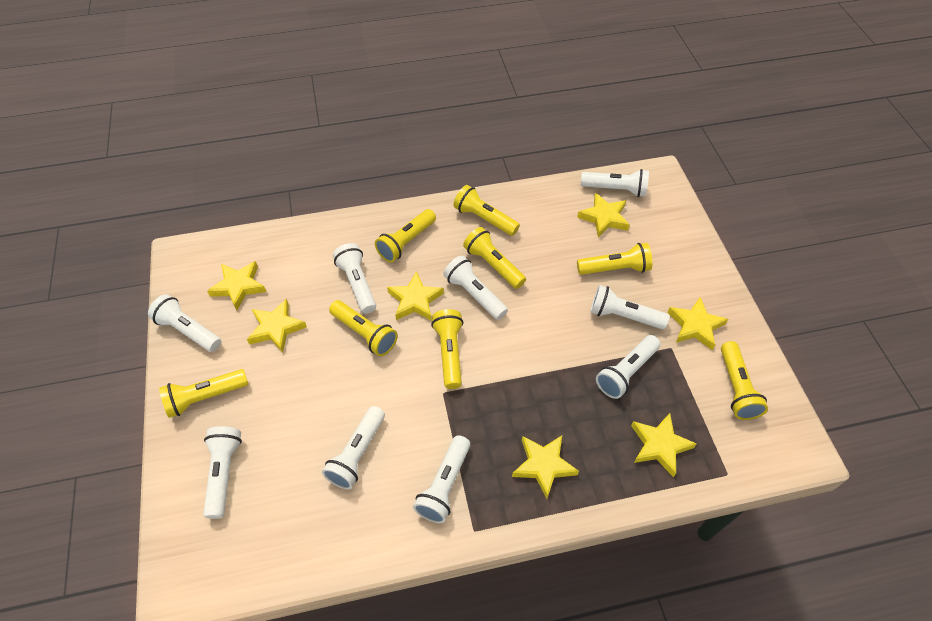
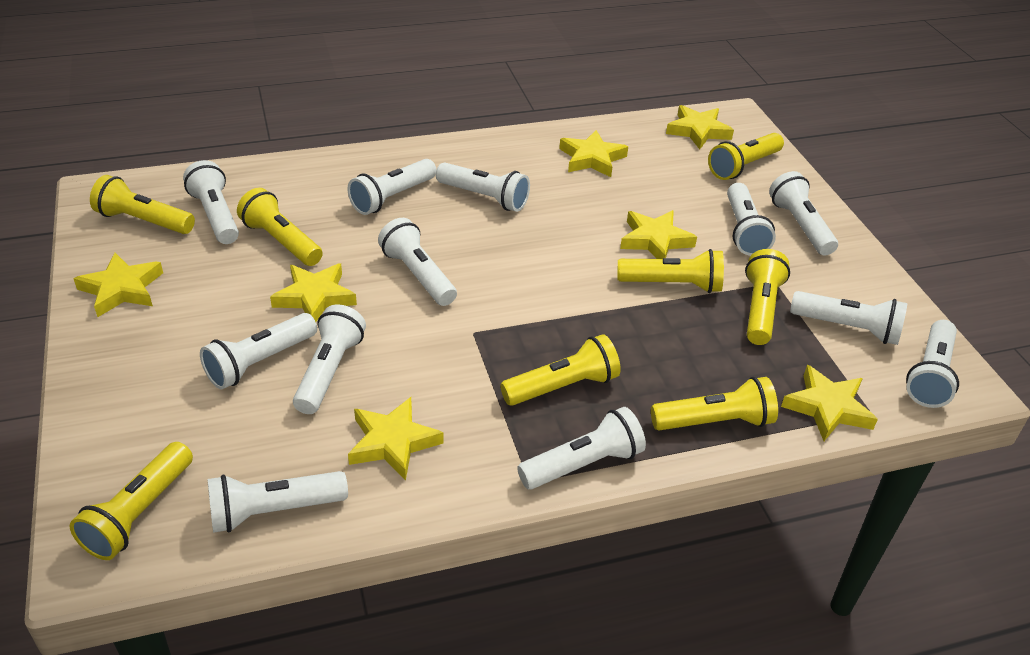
white flashlight: [148,294,221,352] [203,426,242,519] [322,406,385,490] [333,243,376,314] [413,435,470,523] [443,256,508,320] [581,169,649,197] [590,285,669,329] [596,335,660,399] = 9 -> [183,160,239,244] [200,313,317,389] [207,471,348,533] [293,304,366,414] [347,159,437,215] [378,218,457,306] [436,162,530,212] [517,407,646,490] [727,183,776,256] [769,171,838,256] [790,291,907,345] [906,320,959,408] = 12

